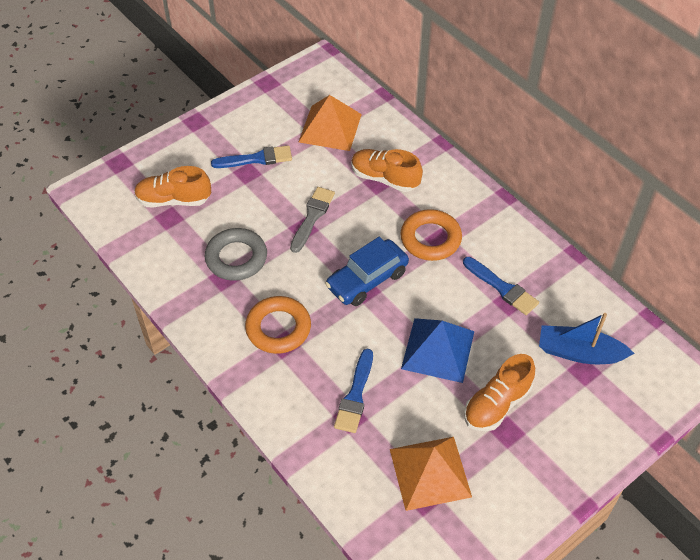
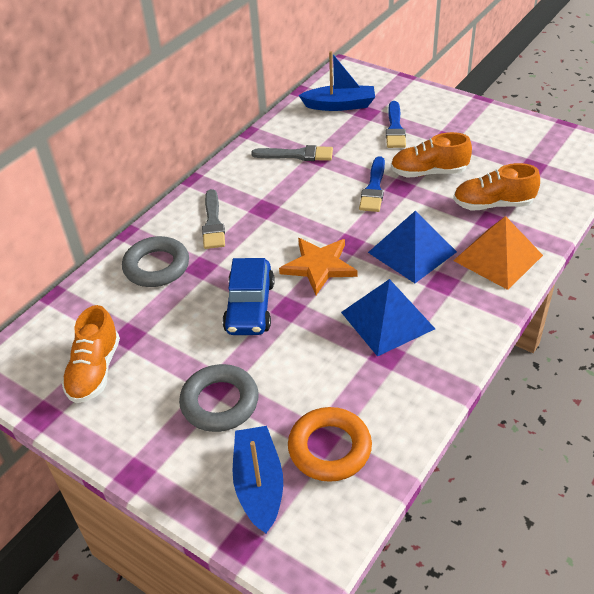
blue boat: [539,313,635,364] = 1 -> [233,426,283,533] [298,51,375,111] = 2
blue brush: [211,145,292,168] [334,349,373,433] [463,257,539,315] = 3 -> [359,156,385,212] [386,101,406,148] = 2
blue pyramid: [401,318,474,383] = 1 -> [341,279,435,357] [368,211,457,283] = 2
grey brush: [290,187,335,253] = 1 -> [202,189,225,249] [251,145,333,161] = 2
grey ring: [205,228,267,281] = 1 -> [122,236,189,287] [179,364,259,432] = 2
orange pyramid: [299,95,362,151] [390,437,472,511] = 2 -> [453,216,543,290] = 1
orange ring: [245,296,311,354] [400,209,462,261] = 2 -> [288,407,372,482] = 1
orange star: none = 0 -> [279,238,357,295] = 1

